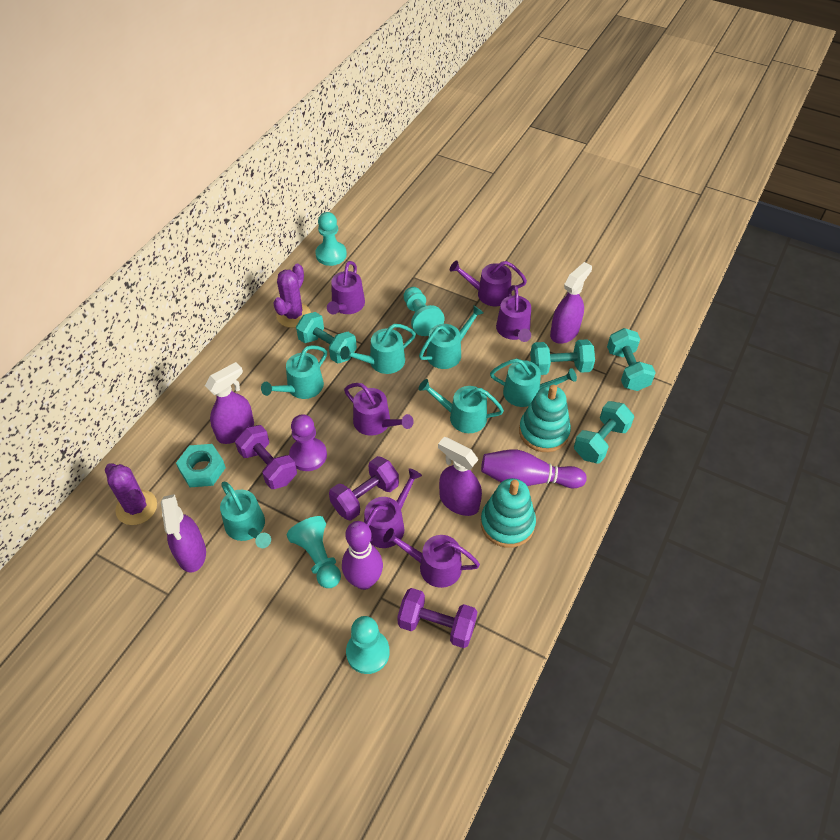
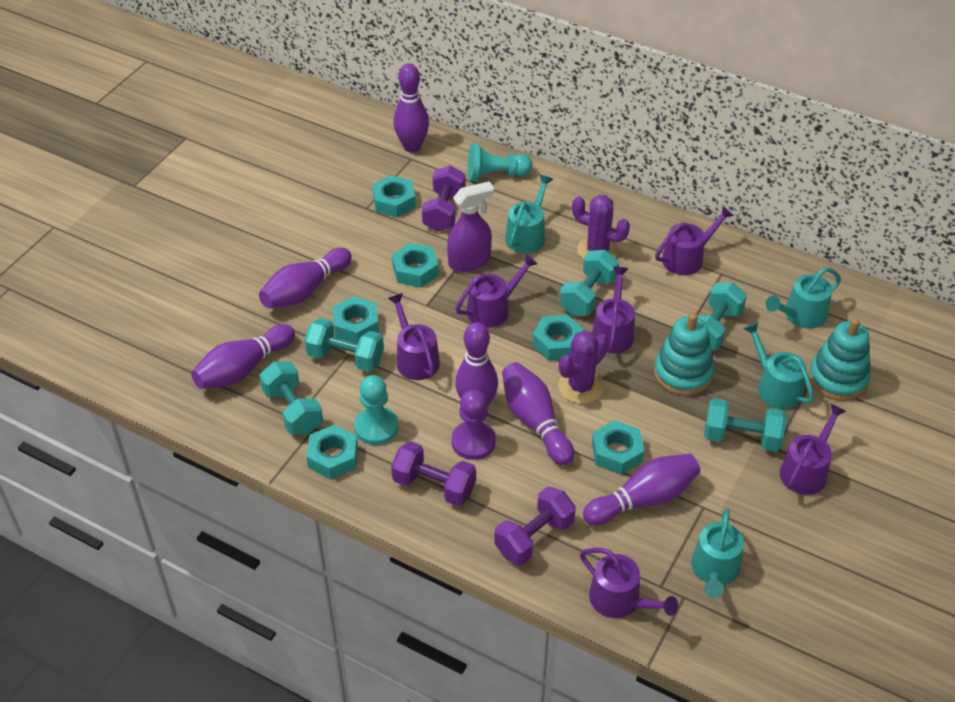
purple bowling pin: [342,521,383,590] [481,449,587,488] = 2 -> [191,324,295,389] [259,247,352,308] [393,63,429,152] [455,322,498,408] [502,362,574,465] [583,454,700,526] = 6
purple spray bottle: [161,494,206,573] [205,362,254,444] [438,437,482,516] [550,262,592,344] = 4 -> [447,181,494,272] = 1
turquoise dumbbell: [296,312,357,364] [530,339,595,375] [574,401,634,463] [607,328,656,391] = 4 -> [259,361,323,435] [304,318,384,372] [559,250,619,316] [698,282,747,350] [704,398,786,452] = 5
turquoise nut: [176,444,226,487] = 1 -> [307,425,358,479] [333,296,379,343] [372,175,416,217] [392,243,439,288] [533,314,584,361] [592,420,644,475] = 6
turquoise pawn: [287,516,341,588] [315,212,347,266] [346,616,390,674] [404,287,444,336] = 4 -> [354,375,398,445] [468,143,533,181] = 2
turquoise watering can: [220,482,271,548] [261,345,327,399] [340,324,416,374] [418,379,504,433] [419,306,484,369] [490,358,577,407] = 6 -> [505,175,553,253] [691,508,744,599] [743,322,814,409] [766,267,841,328] = 4

